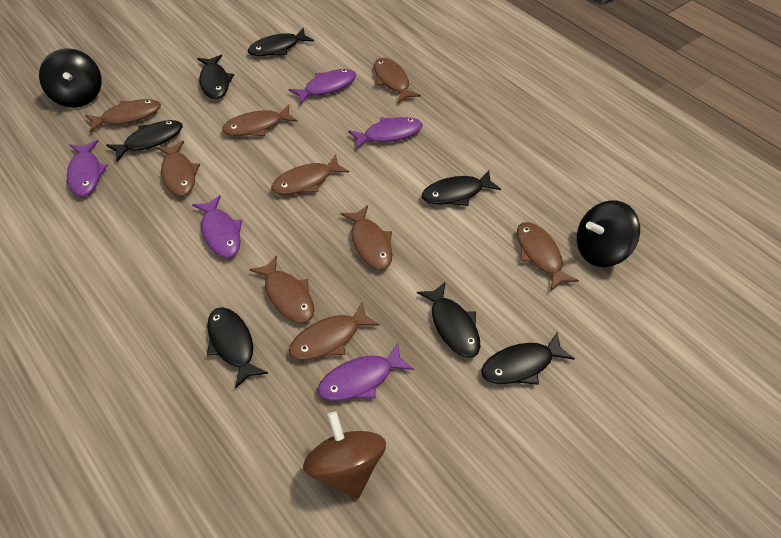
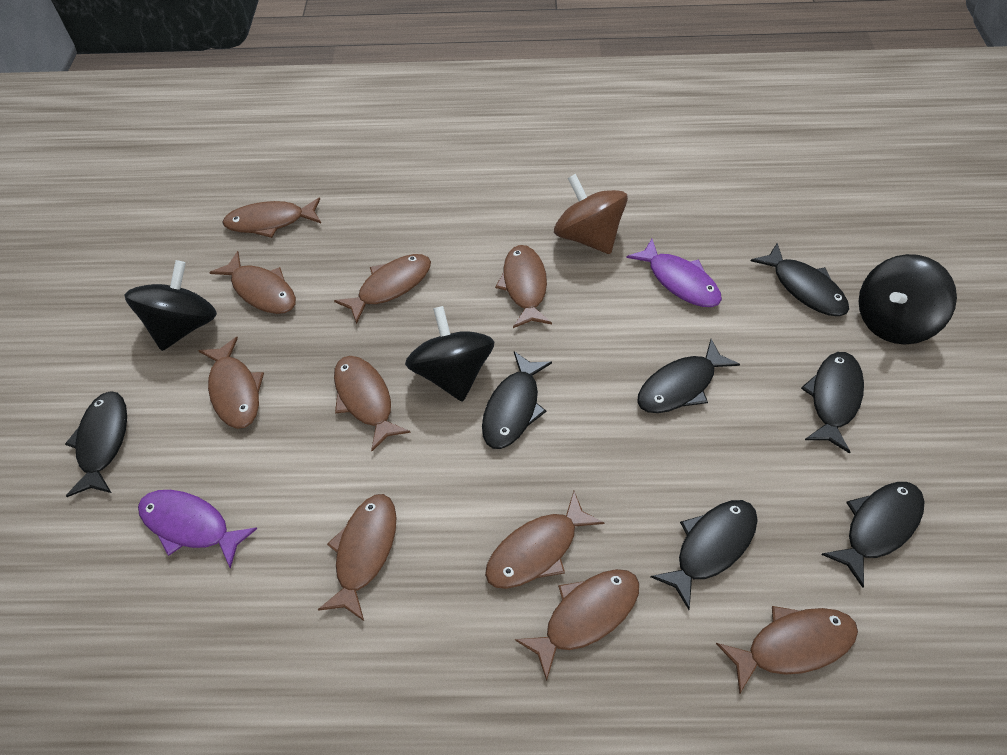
black spinning top: [39,48,102,108] [577,200,640,267] = 2 -> [125,260,217,351] [405,306,495,402] [859,254,957,344] = 3
brown fish: [85,99,161,133] [156,141,200,196] [222,105,298,136] [249,255,314,323] [271,154,349,195] [289,302,380,360] [340,205,392,270] [374,58,421,103] [517,222,579,291] = 9 -> [198,337,264,429] [209,251,296,314] [222,198,321,238] [318,494,397,621] [334,254,431,324] [334,356,411,451] [485,491,604,589] [495,245,552,328] [515,569,639,681] [716,606,858,694] = 10
purple fish: [67,140,108,196] [192,195,242,258] [289,69,356,104] [317,342,414,401] [348,117,423,150] = 5 -> [138,490,258,569] [626,239,722,307] = 2

